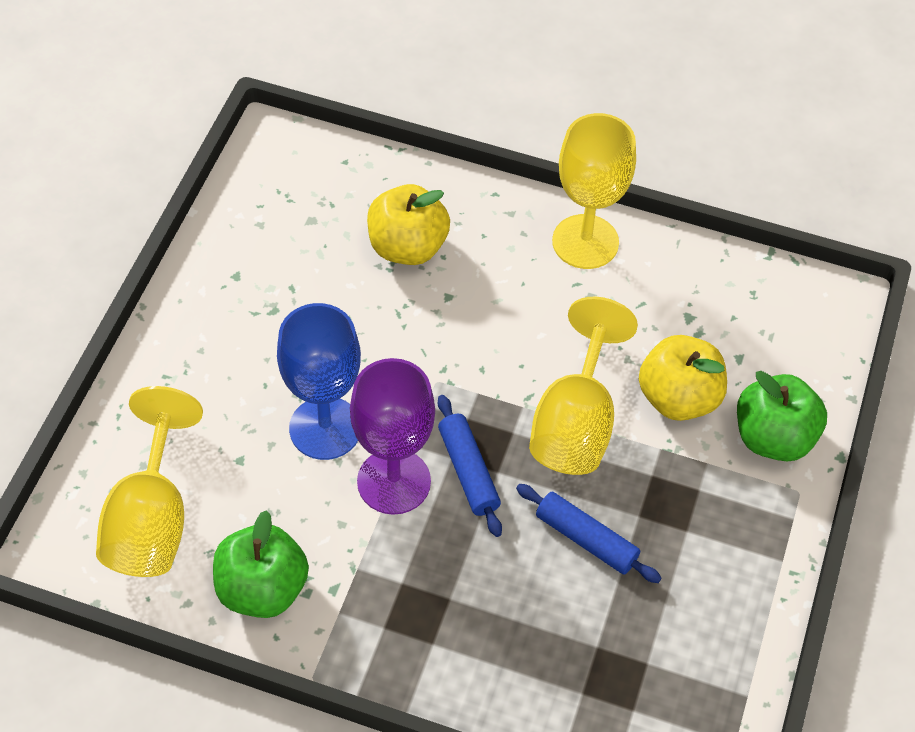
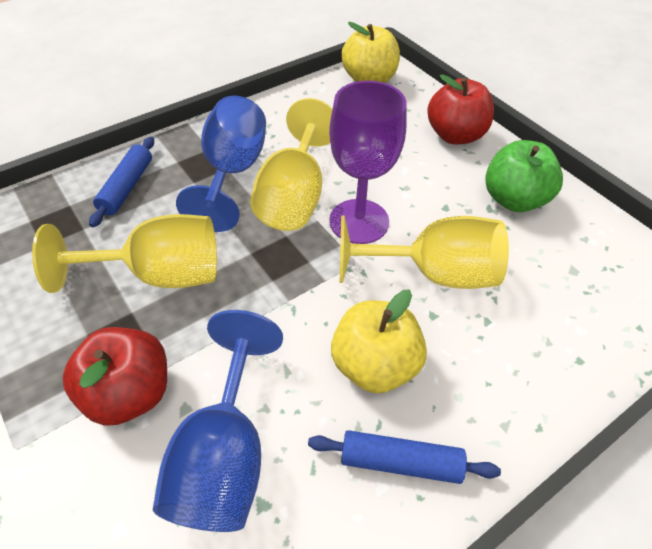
blue goblet: [277,303,361,460] = 1 -> [153,310,283,532] [176,96,266,232] = 2
green apple: [213,510,309,618] [737,371,827,462] = 2 -> [485,140,563,212] = 1
red apple: none = 0 -> [63,327,167,426] [427,74,494,144] = 2

